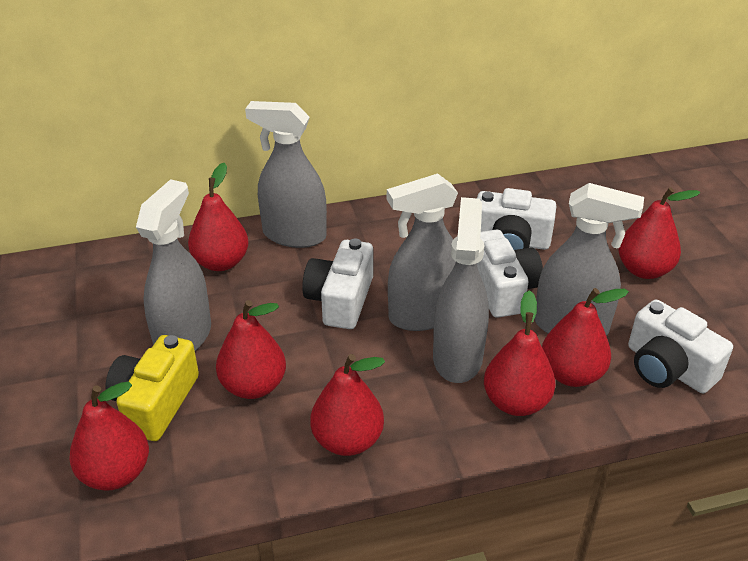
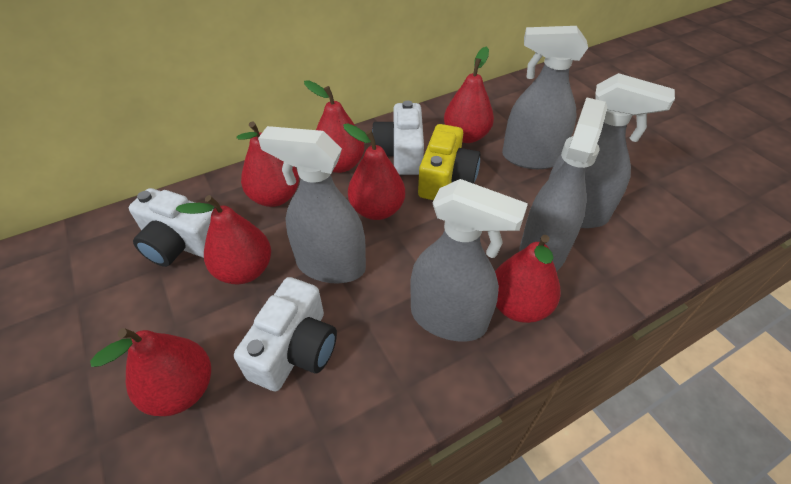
white camera: [302,239,373,329] [477,188,556,250] [477,229,543,318] [628,300,733,393] = 4 -> [129,188,214,267] [234,277,337,392] [372,101,424,175] = 3

